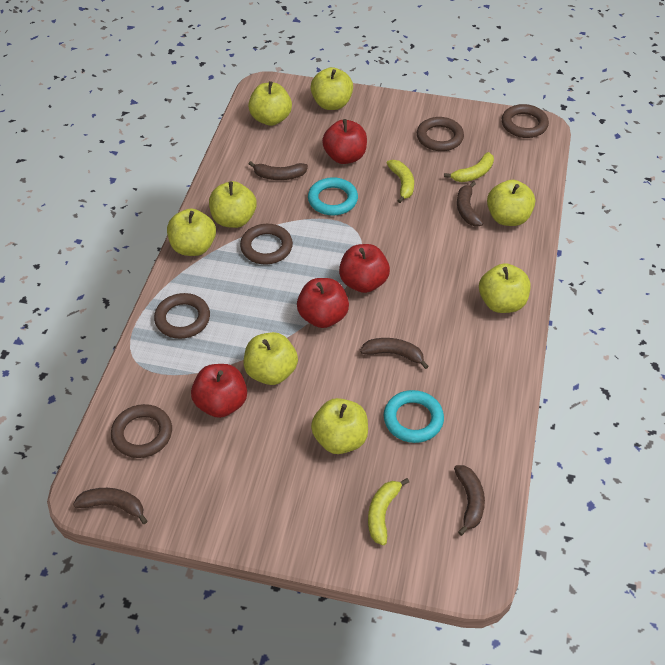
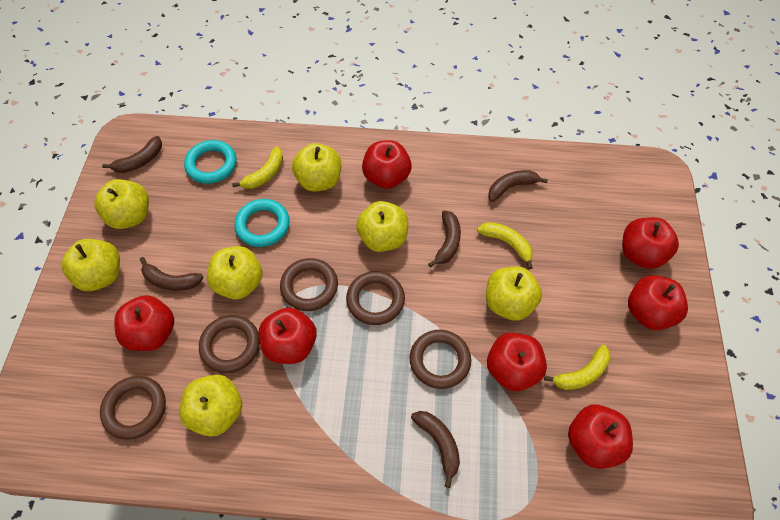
red apple: [191,364,247,418] [297,278,349,328] [322,119,367,164] [339,244,390,293] = 4 -> [114,295,174,351] [259,307,317,364] [362,140,412,189] [487,333,547,391] [568,404,633,469] [622,217,679,269] [628,275,688,330] = 7
yellow apple: [167,208,216,256] [209,181,257,228] [244,332,298,385] [248,81,292,126] [310,67,353,110] [311,398,368,454] [479,263,530,313] [487,180,535,226] = 8 -> [61,239,120,291] [94,179,149,229] [179,374,242,437] [206,246,263,299] [292,143,341,192] [356,201,408,252] [486,266,542,321] = 7

